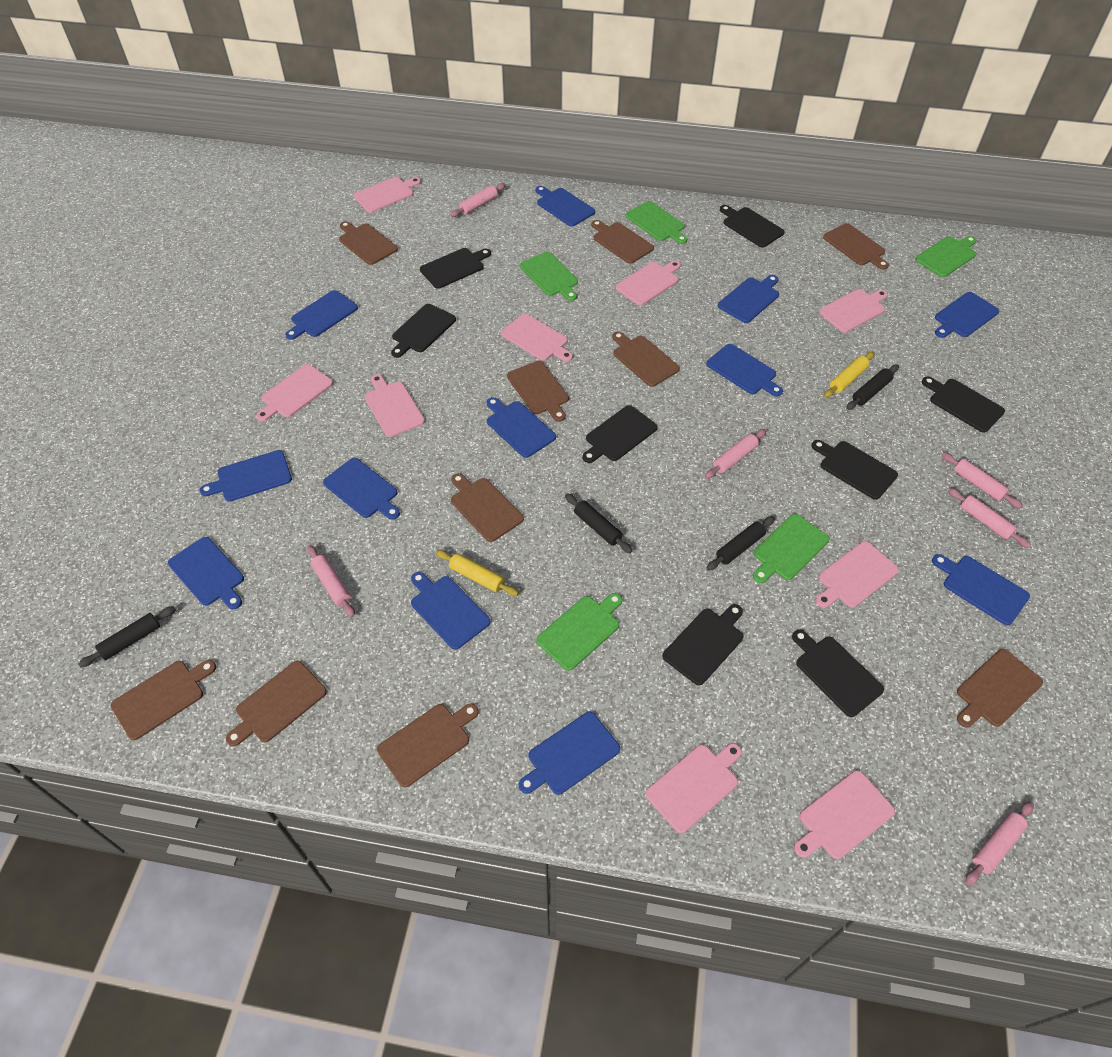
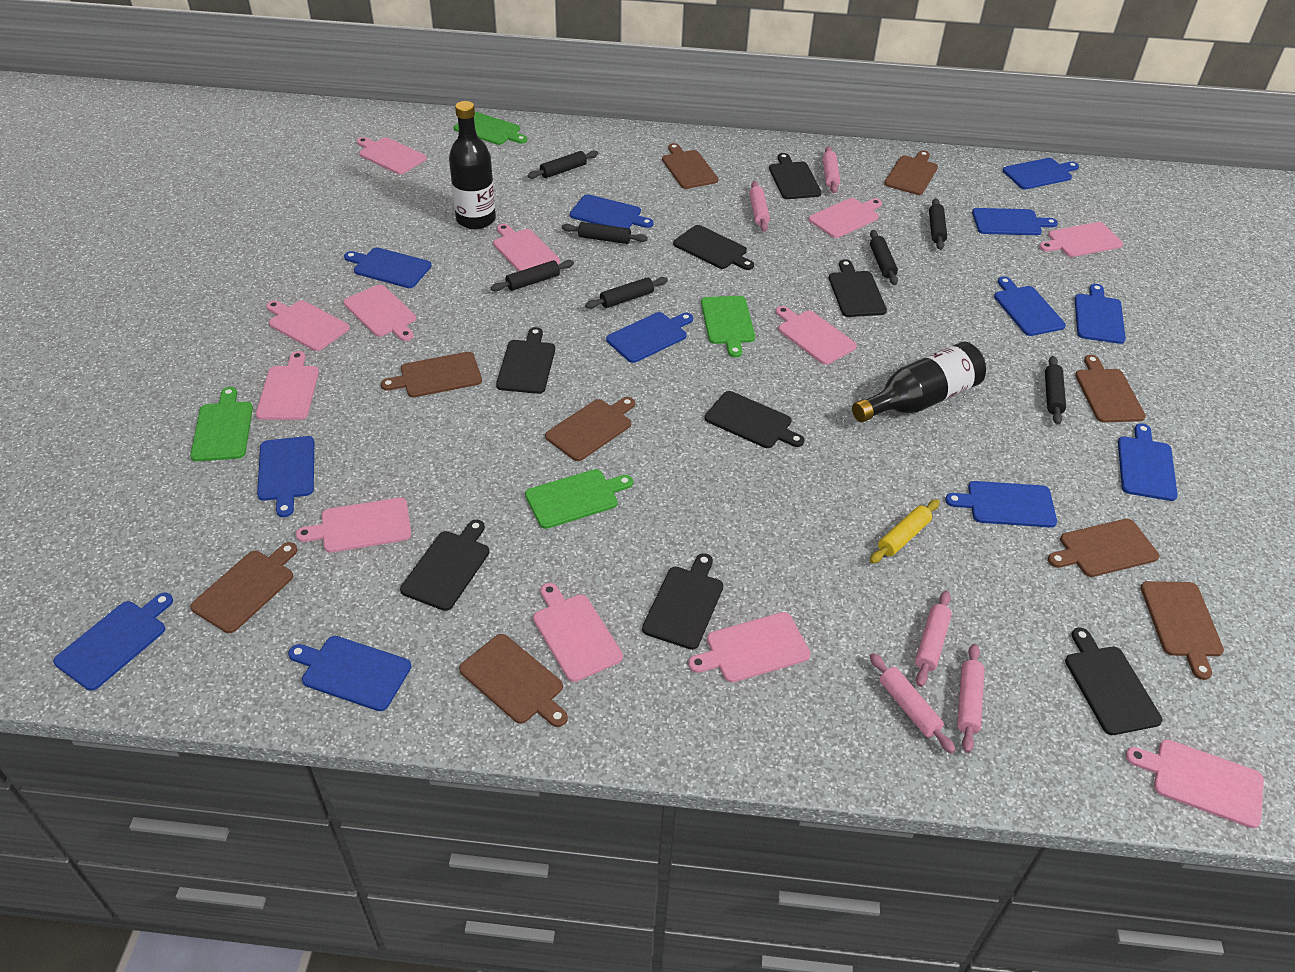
black bottle: none = 0 -> [449,101,496,229] [852,342,986,422] = 2
black rolling pin: [78,606,176,667] [565,493,632,553] [707,516,775,571] [846,364,899,410] = 4 -> [490,260,574,291] [528,150,598,179] [562,222,648,244] [585,277,668,309] [870,230,898,285] [929,198,947,250] [1045,356,1066,425] = 7
brown cutting board: [111,660,216,740] [226,661,327,747] [339,221,398,265] [377,704,479,787] [451,473,524,542] [507,361,569,422] [591,220,654,264] [612,332,680,387] [823,223,889,270] [957,649,1043,728] = 10 -> [190,542,298,633] [381,352,482,397] [459,634,568,727] [545,397,635,461] [662,143,718,189] [884,151,938,195] [1048,519,1159,577] [1075,355,1146,423] [1141,581,1224,680] = 9
green cutting board: [520,252,578,301] [536,593,622,671] [626,201,687,244] [753,514,830,583] [915,236,977,277] = 5 -> [190,387,253,461] [454,112,527,145] [525,469,633,529] [701,296,755,358] = 4
pink cutting board: [256,364,333,421] [353,177,421,213] [364,374,425,437] [501,314,573,362] [615,261,681,306] [645,743,742,833] [794,770,895,859] [816,541,899,608] [819,289,888,333] = 9 -> [256,351,319,420] [266,300,349,351] [296,498,411,553] [344,284,416,341] [357,137,427,174] [493,224,560,271] [533,583,623,682] [688,612,811,683] [776,306,857,365] [809,198,882,238] [1039,222,1123,257] [1126,740,1264,828] = 12
pink rolling pin: [307,545,355,617] [451,183,506,217] [705,429,766,479] [942,452,1023,508] [948,488,1031,548] [965,802,1034,886] = 6 -> [749,181,770,232] [822,146,840,193] [870,653,955,754] [915,591,952,687] [957,644,985,753] = 5
yellow rolling pin: [436,550,519,596] [824,351,875,398] = 2 -> [870,499,940,563] = 1

